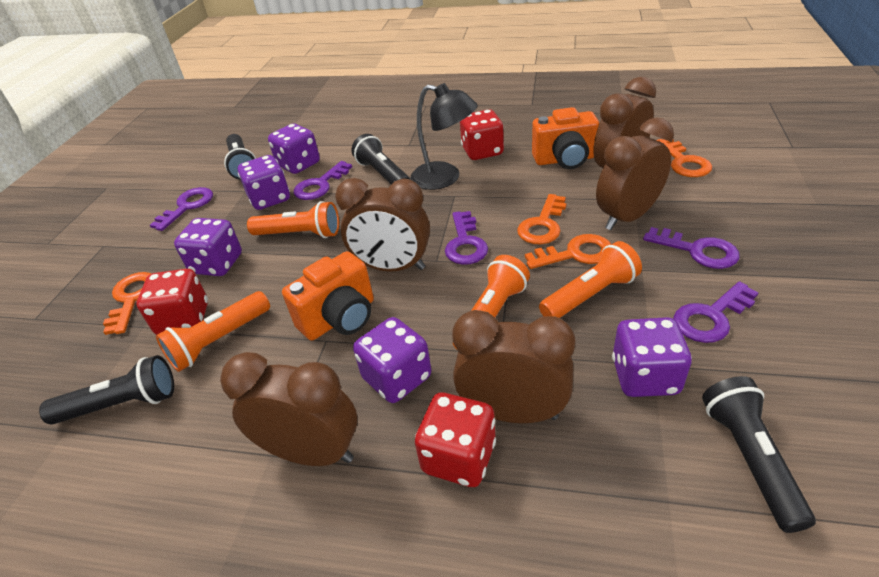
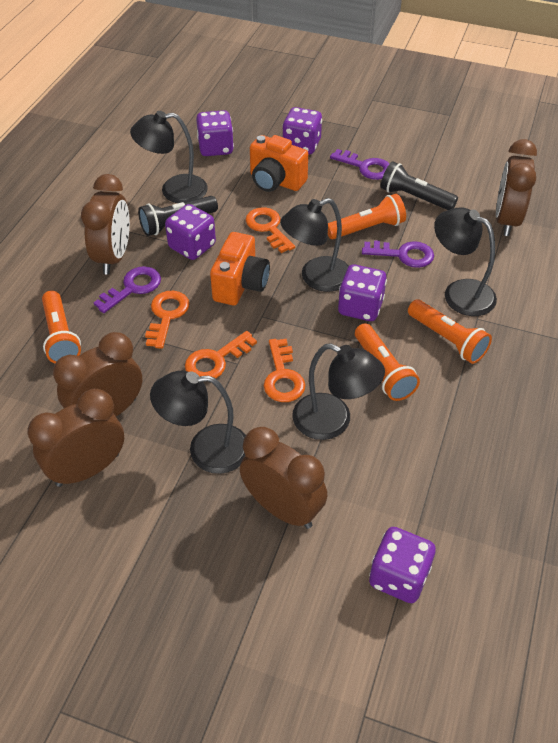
black flashlight: [39,355,174,424] [224,134,256,180] [351,134,410,184] [702,376,816,533] = 4 -> [138,196,218,236] [381,161,458,210] = 2
black lamp: [410,83,478,190] = 1 -> [130,111,208,203] [150,371,246,474] [280,198,349,292] [292,343,385,440] [434,207,497,316] = 5
purple key: [150,187,213,231] [294,161,352,200] [445,211,488,265] [643,227,740,269] [673,281,758,343] = 5 -> [93,266,161,313] [330,149,389,180] [362,240,434,268] = 3
red dice: [137,269,208,335] [415,393,496,487] [460,109,504,160] = 3 -> none = 0

